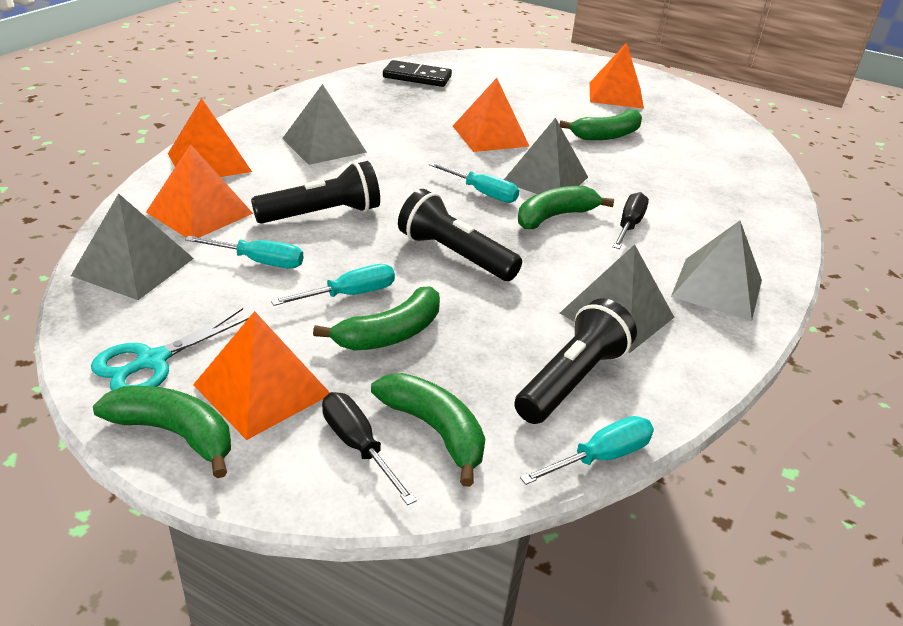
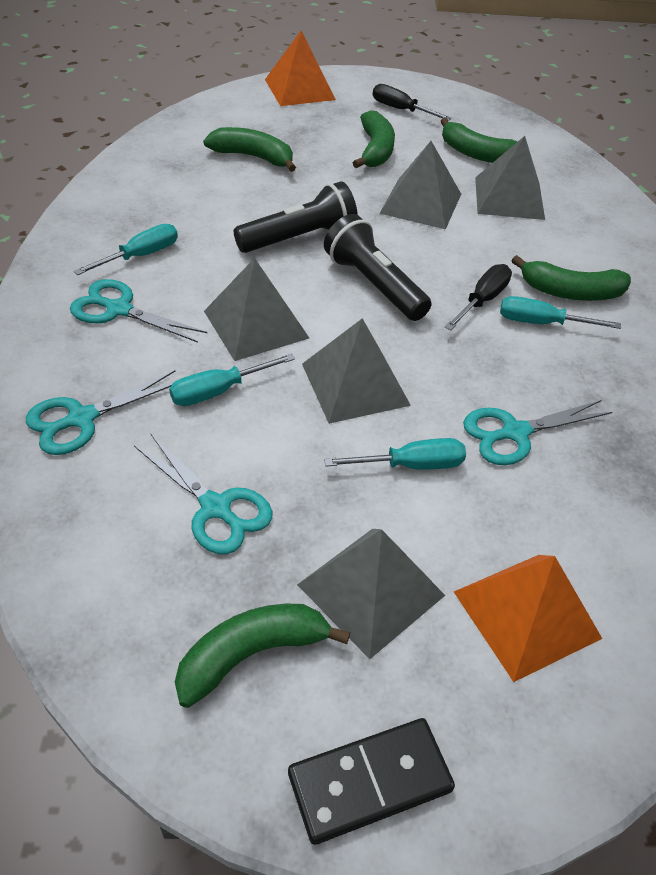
black flashlight: [251,161,380,224] [398,189,522,281] [514,298,637,424] = 3 -> [234,181,358,253] [324,214,432,321] = 2
orange pyramid: [146,144,253,238] [168,98,252,177] [193,311,330,440] [453,78,530,152] [590,42,644,108] = 5 -> [265,30,336,106] [454,555,602,682] = 2
turquoise scissors: [91,308,249,391] = 1 -> [26,370,175,455] [70,279,207,343] [134,434,272,554] [463,400,613,465] = 4

